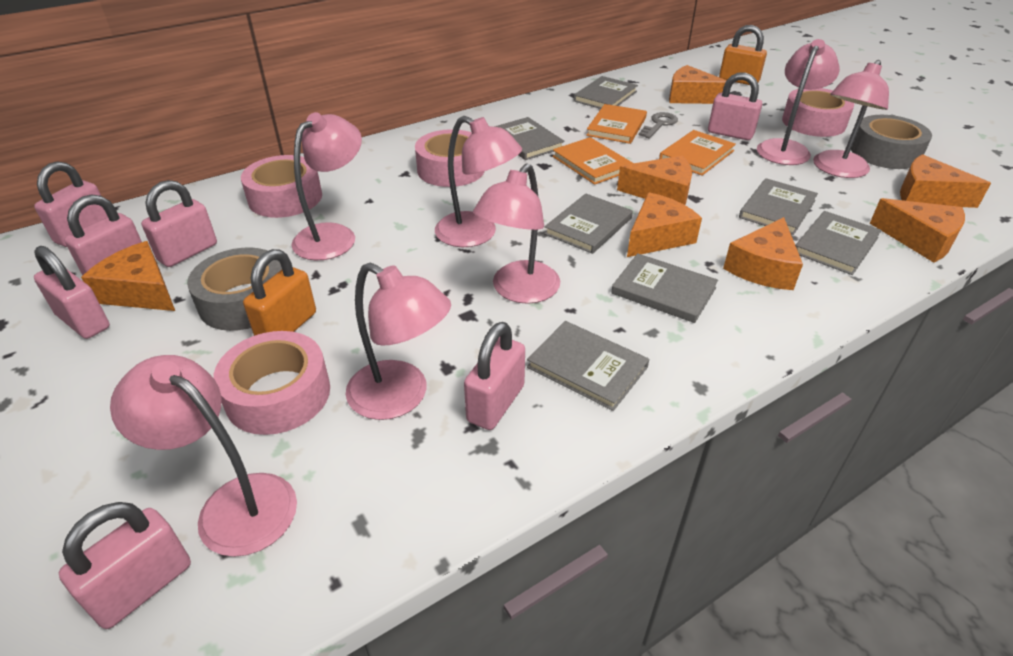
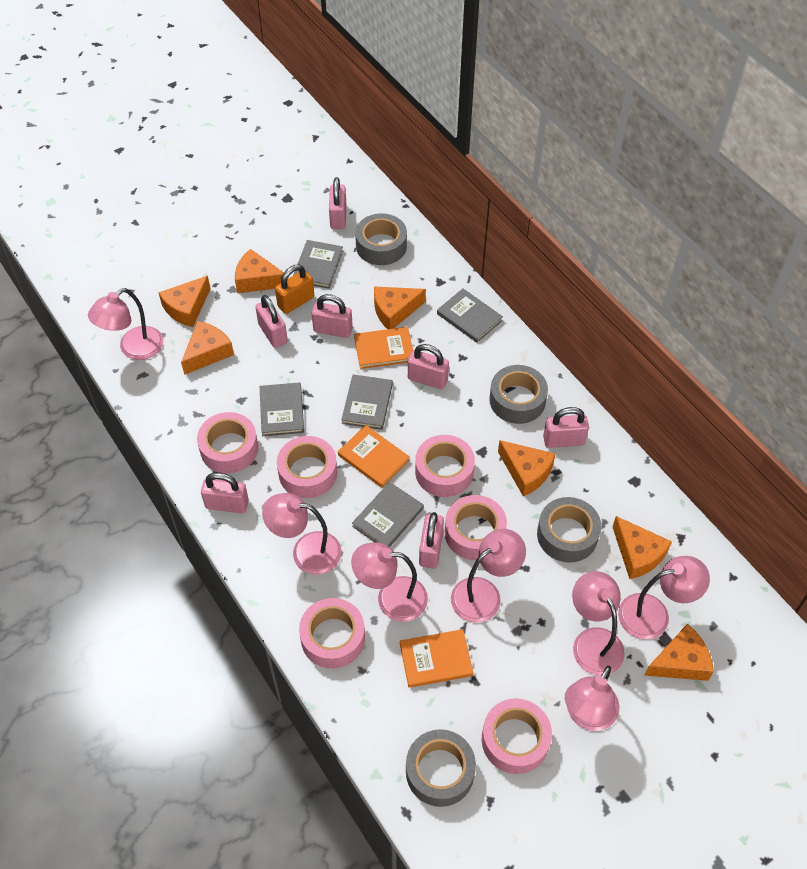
grey book: [494,117,565,160] [527,321,649,411] [544,194,633,254] [574,76,638,109] [611,253,718,323] [739,178,818,235] [795,211,881,275] = 7 -> [259,382,304,436] [293,240,343,289] [341,374,393,430] [352,482,424,547] [437,289,503,343] = 5
grey key: [639,112,678,139] = 1 -> none = 0
grey tape: [187,247,282,331] [851,115,932,169] = 2 -> [355,213,407,265] [406,729,476,807] [489,365,548,424] [537,497,601,562] = 4
orange padlock: [243,249,316,336] [719,25,767,85] = 2 -> [275,265,314,314] = 1
pink tape: [213,331,330,435] [241,155,322,218] [415,129,485,187] [782,88,854,137] = 4 -> [197,412,258,473] [277,436,337,498] [299,598,365,668] [415,435,475,497] [445,495,507,560] [482,698,552,774] = 6

